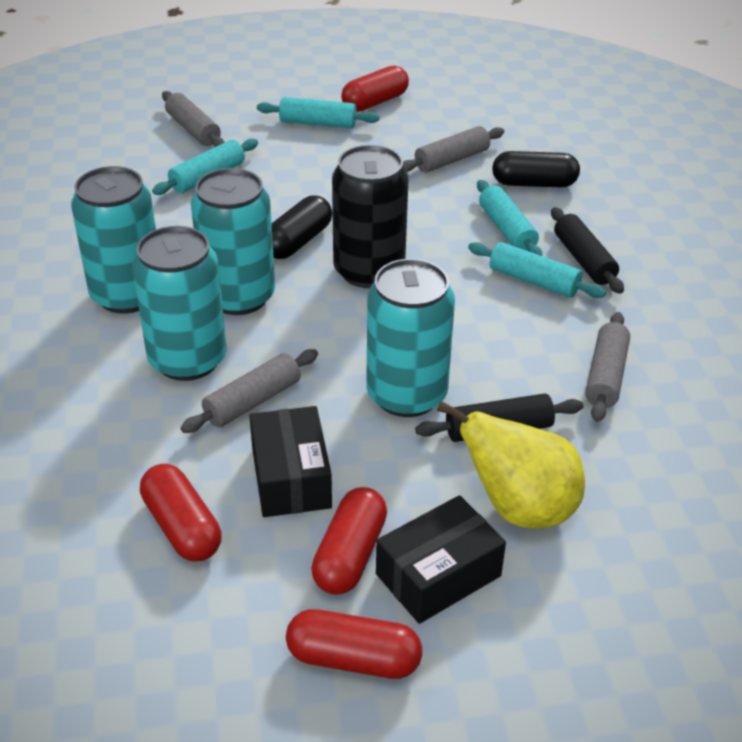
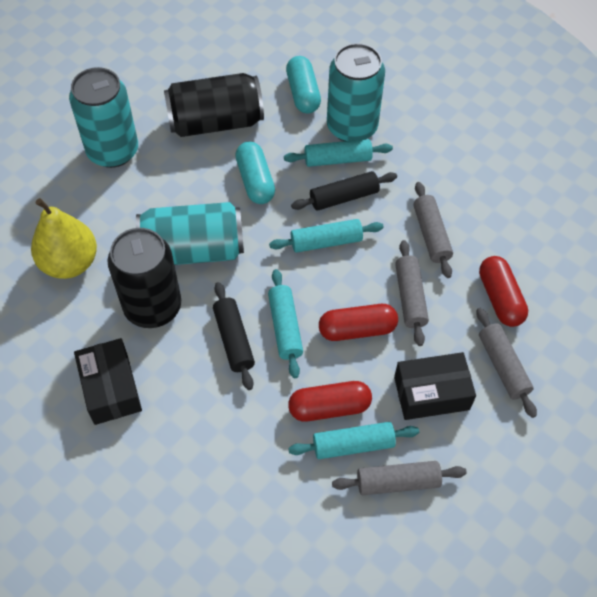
black can: [332,145,409,288] = 1 -> [107,228,181,328] [164,73,264,137] = 2
black capsule: [272,195,332,259] [492,151,580,187] = 2 -> none = 0
red capsule: [140,464,221,562] [286,609,422,679] [311,487,387,595] [341,65,409,112] = 4 -> [288,381,372,422] [319,304,398,341] [479,256,528,327] = 3
turquoise can: [71,166,156,314] [132,226,226,381] [191,168,275,315] [366,259,455,417] = 4 -> [69,67,138,168] [136,202,244,265] [327,43,385,141] = 3
turquoise capsule: none = 0 -> [235,142,275,204] [286,56,321,113] = 2

